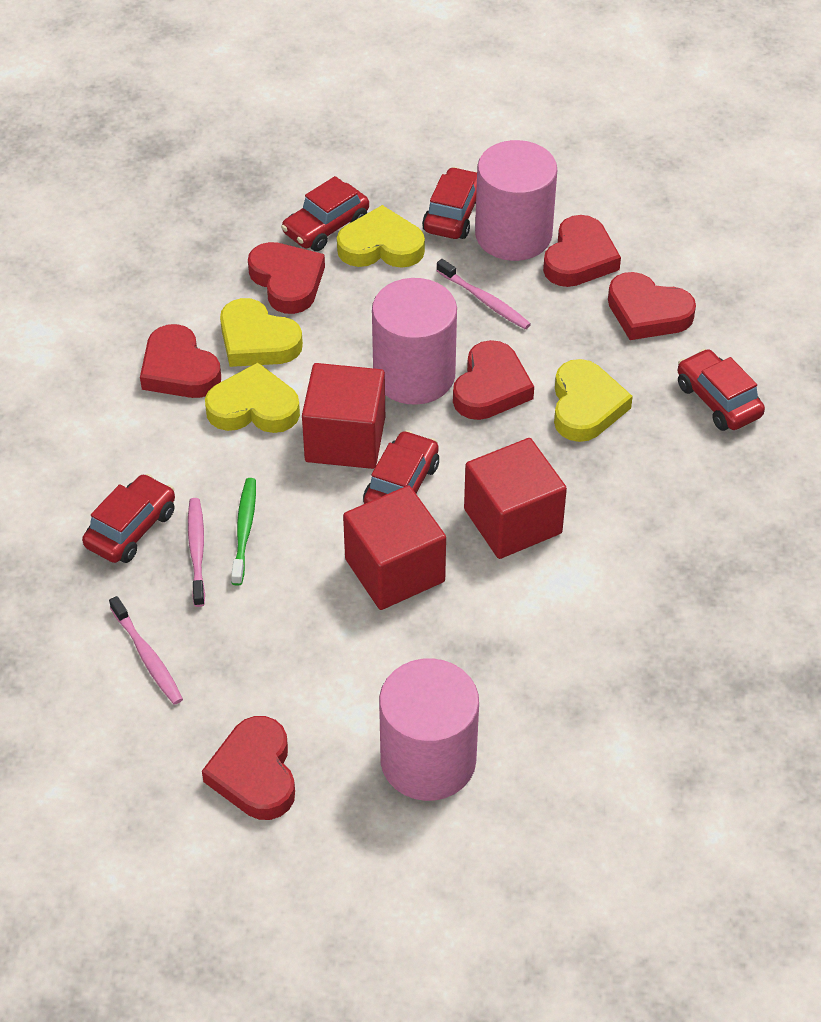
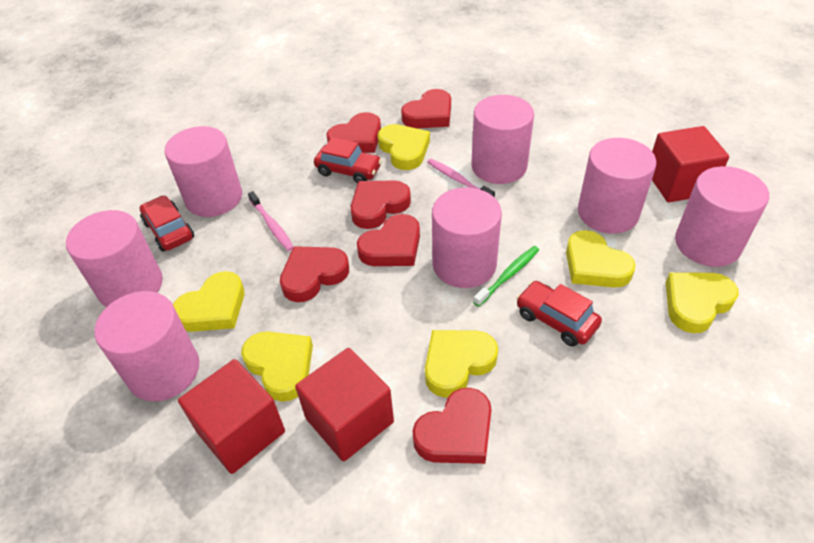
pink cylinder: [372,278,457,405] [379,658,479,801] [475,140,557,261] = 3 -> [66,210,163,307] [94,291,199,401] [165,126,242,217] [432,187,502,288] [471,95,534,184] [578,138,656,234] [675,166,769,267] = 7
pink toothbrush: [109,596,183,705] [188,498,205,607] [436,259,531,329] = 3 -> [248,191,293,251] [427,159,495,198] = 2
red car: [82,474,175,563] [281,176,369,251] [363,430,439,504] [422,167,477,239] [678,349,765,431] = 5 -> [140,195,194,252] [314,137,382,184] [516,281,602,347] = 3
yellow heart: [205,362,300,433] [220,298,303,367] [337,205,425,268] [554,359,633,442] = 4 -> [173,271,245,332] [241,331,313,402] [378,124,430,170] [425,330,498,398] [566,230,636,288] [666,272,739,333] = 6

